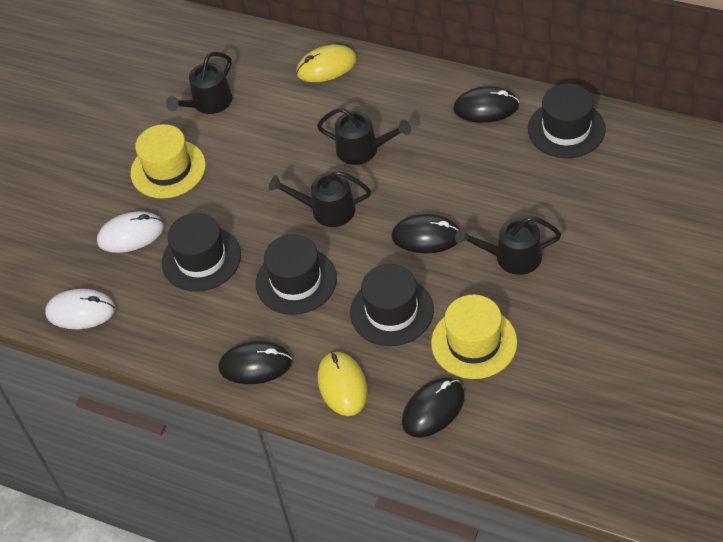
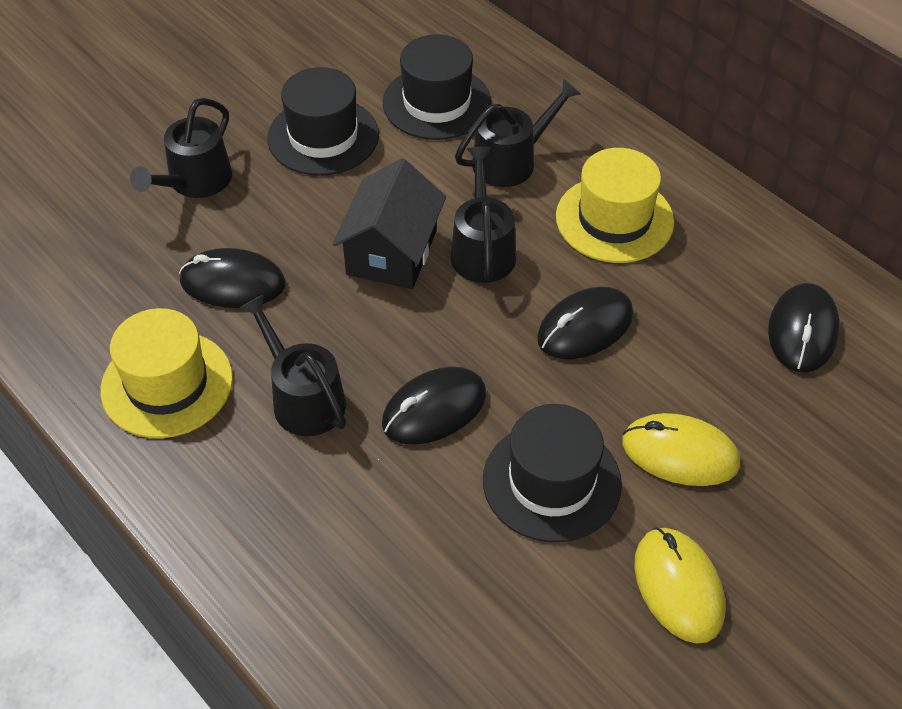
black hat: [162,213,241,292] [256,234,337,315] [350,264,434,346] [528,83,606,158] = 4 -> [267,67,379,176] [383,34,491,140] [483,404,622,542] = 3
black house: none = 0 -> [332,158,446,289] = 1
white mouse: [45,289,115,329] [97,211,164,253] = 2 -> none = 0

